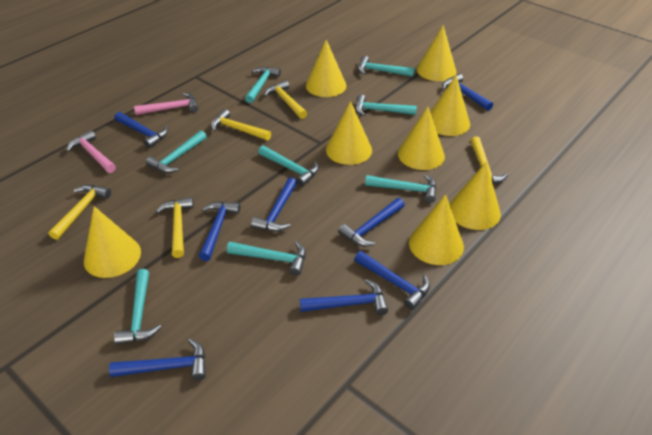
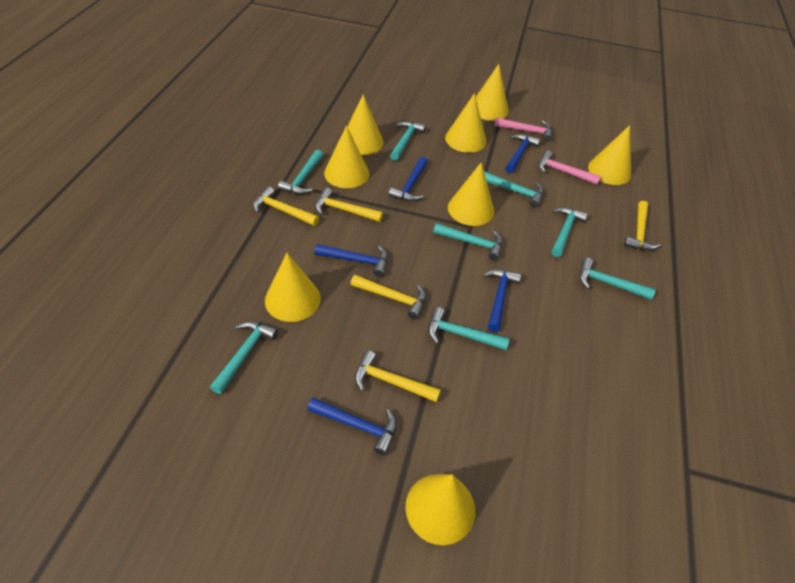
blue hammer: [109,339,206,381] [115,112,168,148] [199,202,240,261] [251,177,297,232] [300,279,388,315] [339,198,405,246] [354,251,430,310] [442,74,493,111] = 8 -> [307,397,397,455] [314,244,388,277] [389,157,428,201] [483,269,521,332] [505,134,541,173] = 5

